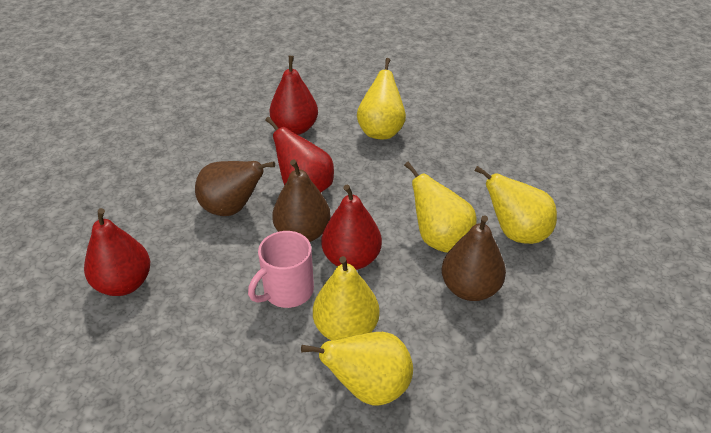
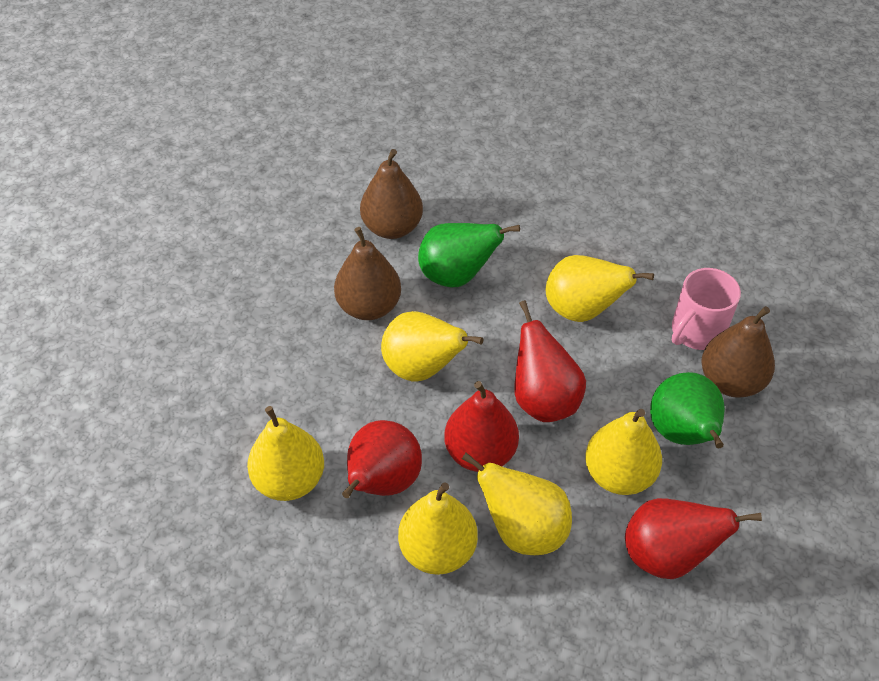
green pear: none = 0 -> [418,223,520,287] [650,372,725,448] = 2
yellow pear: [301,332,413,406] [313,256,380,340] [357,58,406,139] [404,162,477,253] [475,166,557,244] = 5 -> [247,406,324,501] [381,311,484,382] [398,482,478,575] [462,452,572,555] [546,255,654,322] [585,409,662,495] = 6

